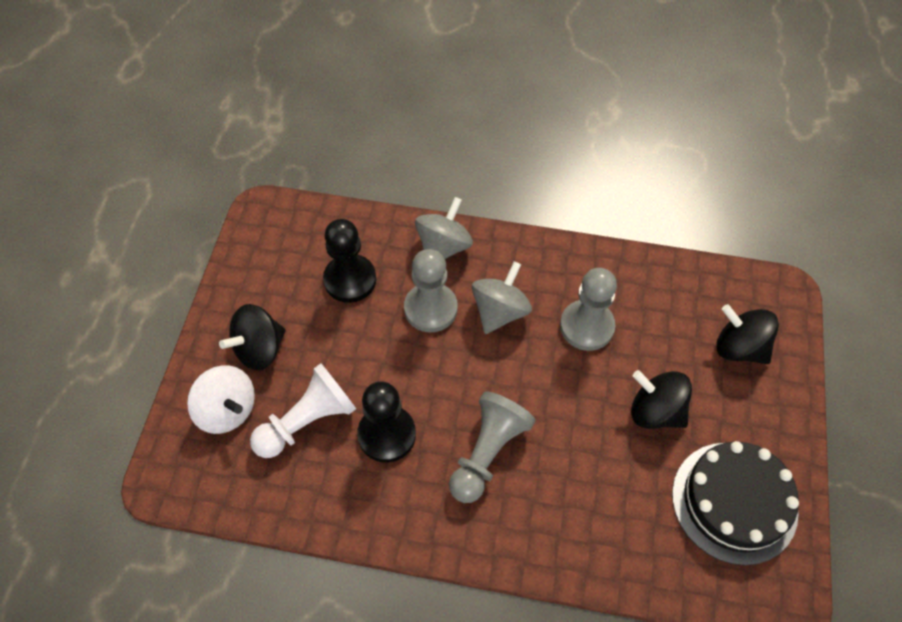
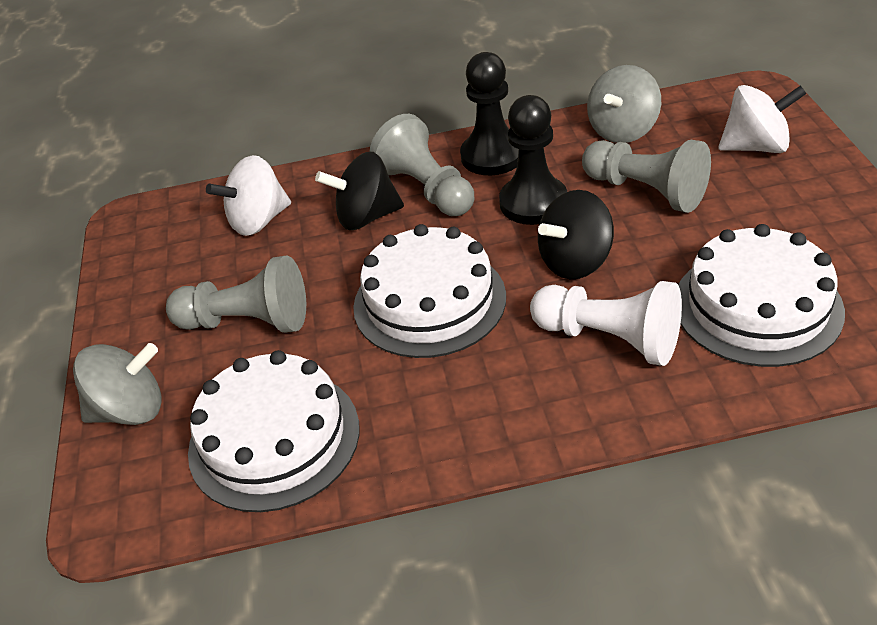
black cake: [672,441,799,565] = 1 -> none = 0
black spinning top: [219,304,286,370] [631,370,692,429] [716,304,779,364] = 3 -> [315,152,404,230] [538,190,614,279] = 2
white cake: none = 0 -> [188,350,360,512] [353,224,506,358] [678,224,845,367] = 3
white spinning top: [187,365,255,434] = 1 -> [206,155,291,236] [719,85,807,153] = 2

